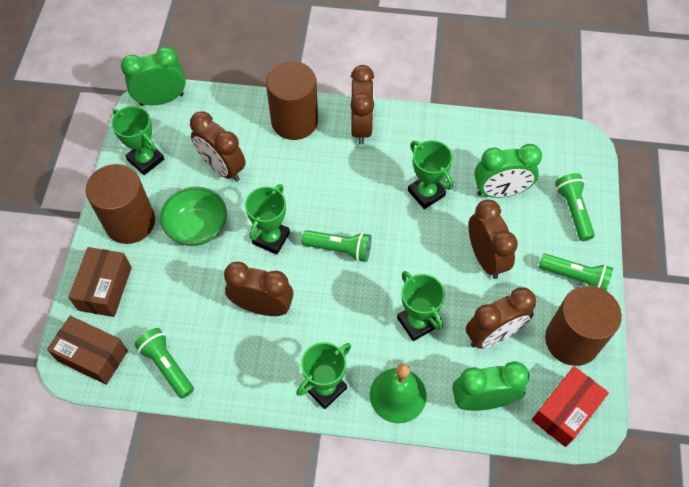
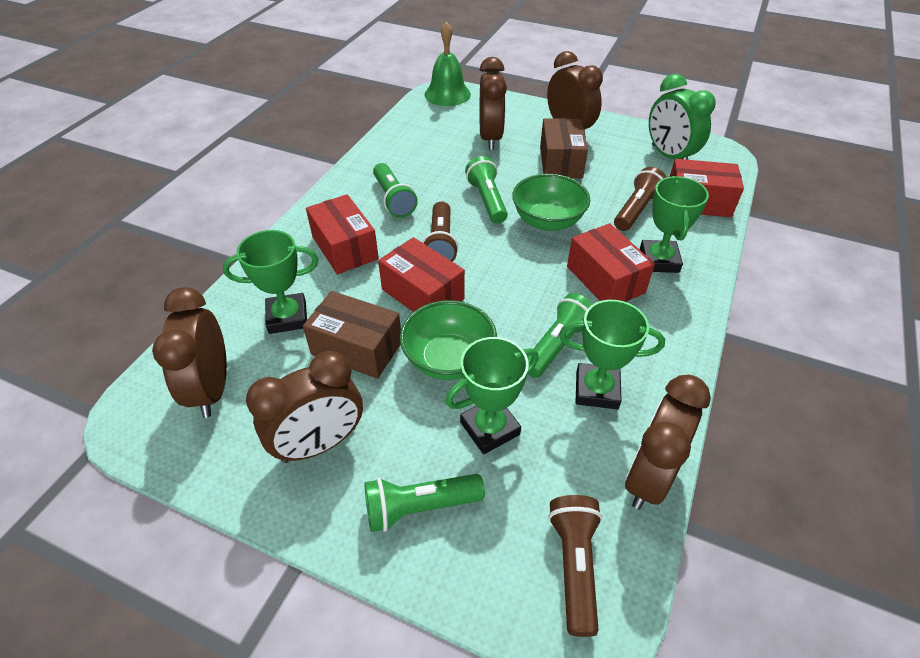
brown cylinder: [86,164,155,244] [266,61,318,140] [545,286,622,366] = 3 -> none = 0
brown flashlight: none = 0 -> [422,201,458,262] [548,495,602,637] [614,167,667,231] = 3
green bowl: [160,187,227,246] = 1 -> [400,300,497,380] [512,174,590,231] = 2
green clock: [121,47,186,106] [452,361,530,411] [474,144,542,198] = 3 -> [649,74,716,160] = 1
green trophy: [111,106,164,175] [245,184,290,255] [296,342,351,409] [397,271,445,341] [408,140,453,209] = 5 -> [223,230,319,334] [445,337,539,454] [559,300,665,409] [640,176,709,273] = 4
red box: [532,366,609,447] = 1 -> [306,194,379,274] [378,237,465,312] [567,223,655,302] [670,159,744,217] = 4

